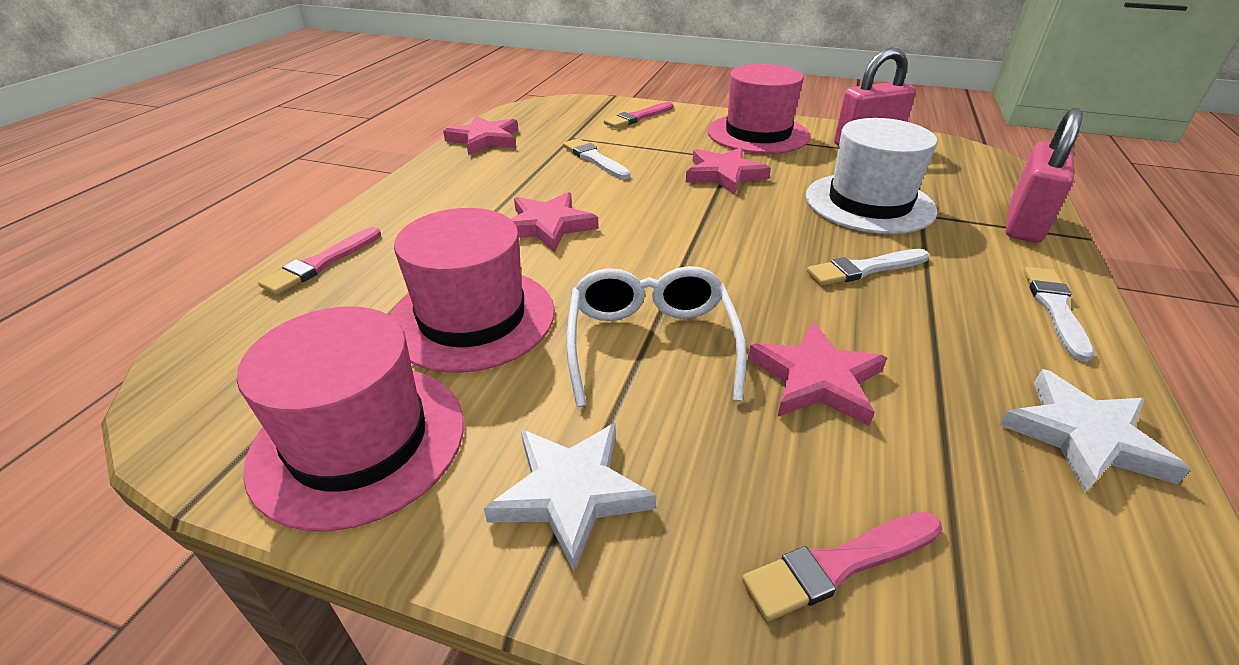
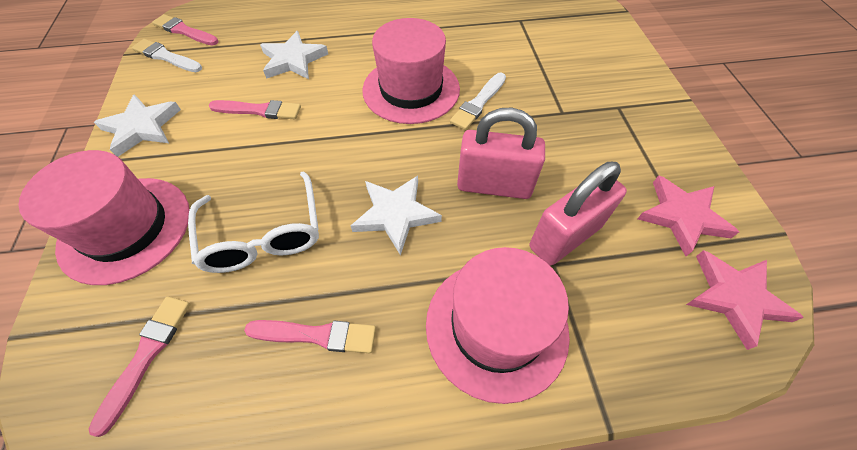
pink brush: [258,227,381,295] [604,102,673,128] [742,512,942,621] = 3 -> [89,296,190,437] [152,14,218,46] [208,100,301,119] [244,320,376,353] = 4
pink star: [443,115,518,155] [511,192,599,252] [686,148,771,194] [748,322,887,426] = 4 -> [637,175,739,256] [686,250,804,350] = 2
white brush: [563,139,630,179] [807,249,929,286] [1023,267,1095,362] = 3 -> [132,39,202,72] [450,73,506,130] = 2
white hat: [806,118,938,234] = 1 -> none = 0
white star: [484,423,657,572] [1000,369,1191,493] = 2 -> [94,95,181,157] [260,31,328,79] [350,176,442,255] = 3

